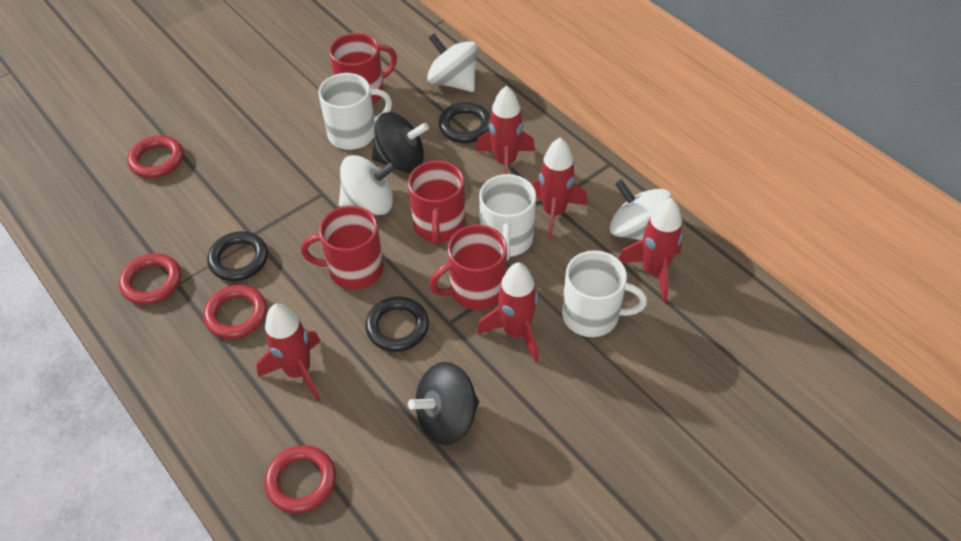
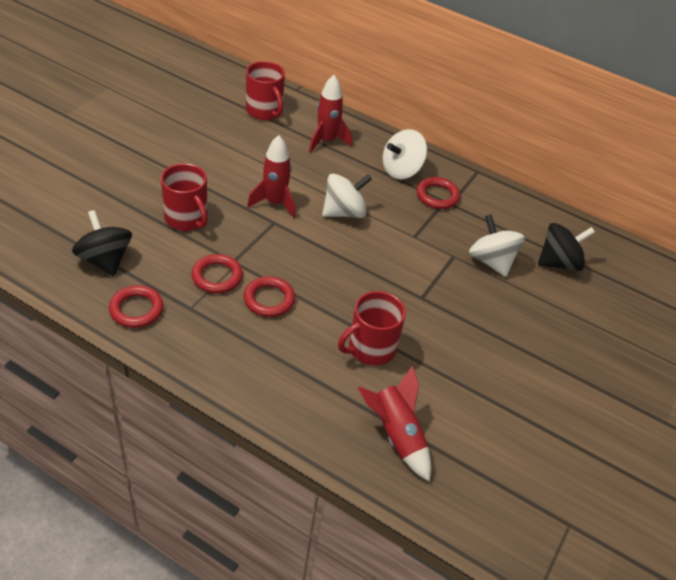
black ring: [207,231,268,281] [365,297,429,352] [439,102,491,143] = 3 -> none = 0
red mug: [301,206,384,290] [329,33,397,105] [408,161,465,246] [429,225,507,310] = 4 -> [161,163,208,231] [246,61,285,120] [338,291,406,365] = 3
red rocket: [256,304,320,401] [475,85,535,174] [477,262,538,363] [531,137,587,241] [619,198,683,302] = 5 -> [247,135,296,218] [309,75,352,153] [358,366,431,482] = 3
white mug: [318,73,392,150] [479,174,536,260] [562,250,647,337] = 3 -> none = 0

